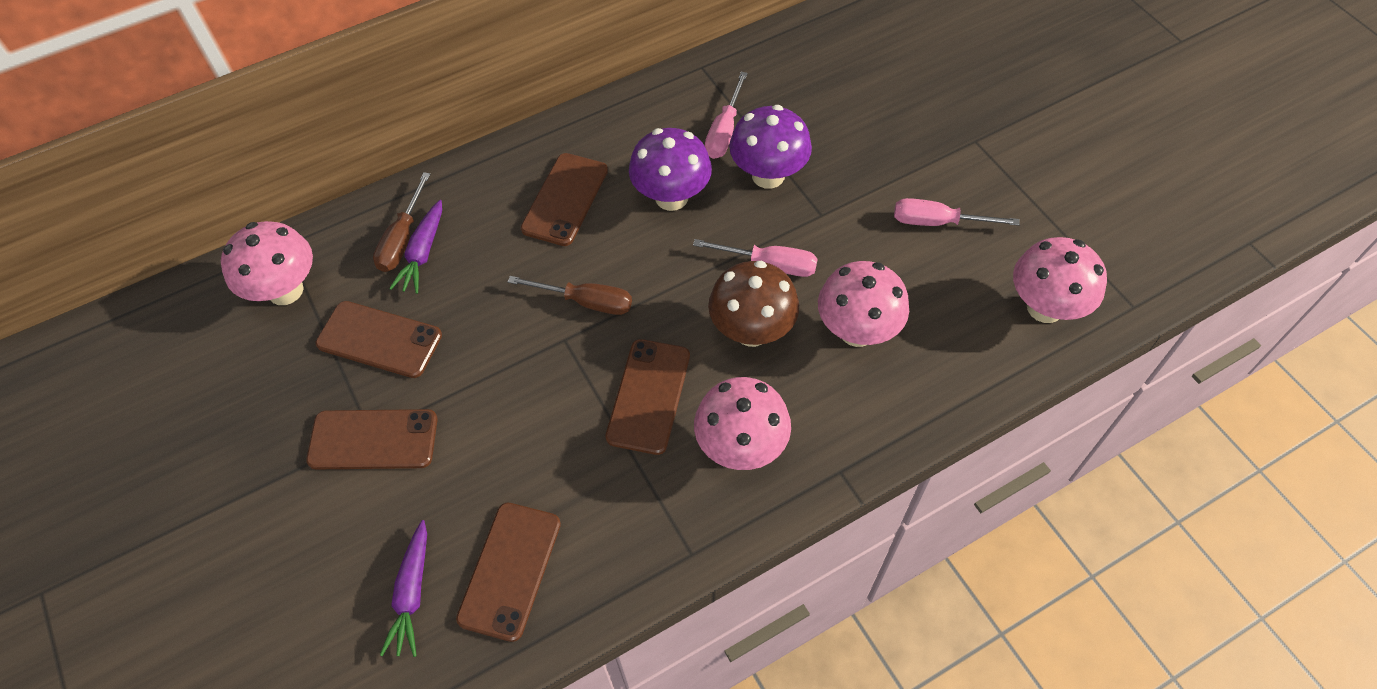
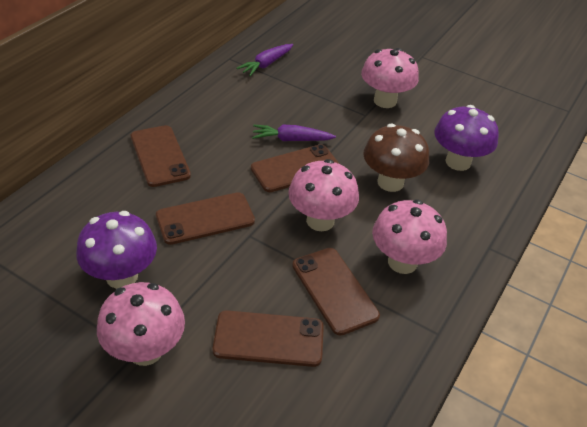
brown screwdriver: [373,172,430,272] [508,276,632,315] = 2 -> none = 0
pink screwdriver: [693,239,818,277] [705,72,748,159] [894,198,1020,226] = 3 -> none = 0

